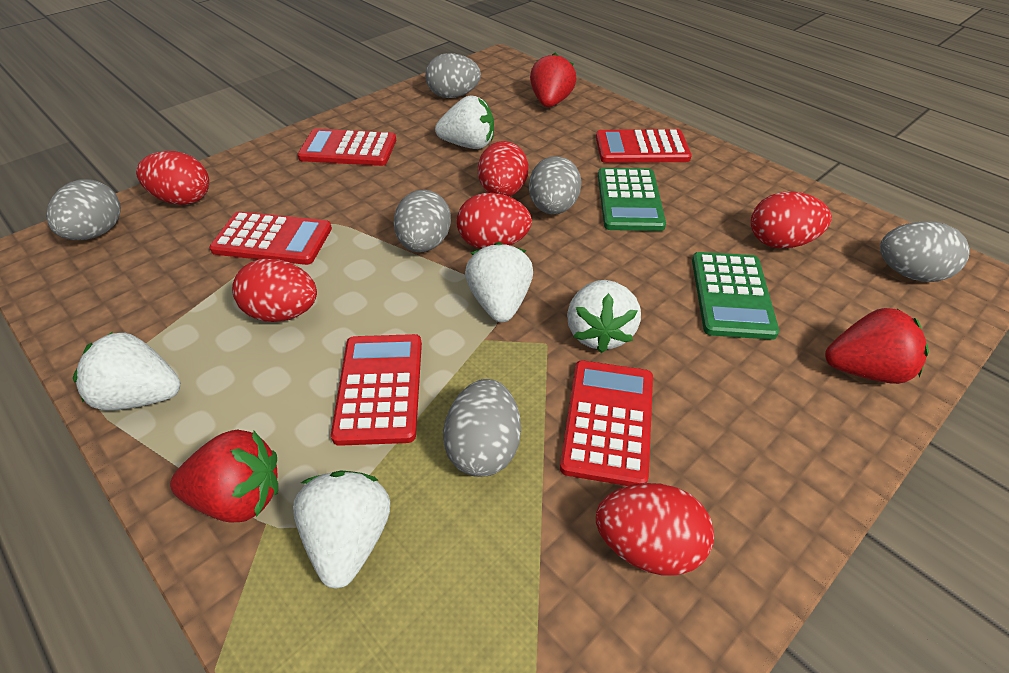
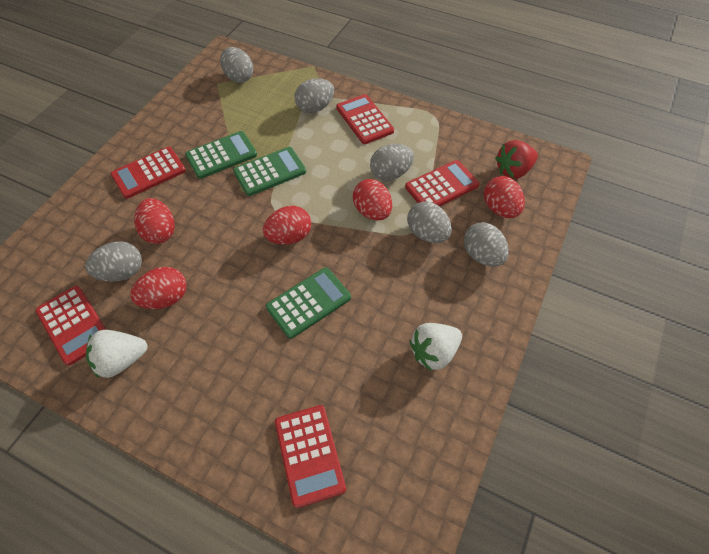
green calculator: [598,168,666,231] [692,252,779,340] = 2 -> [185,131,257,179] [233,147,306,196] [266,267,351,339] = 3
red egg: [136,151,209,205] [232,259,317,322] [457,193,532,249] [478,141,529,196] [596,483,714,576] [751,191,832,248] = 6 -> [130,267,187,309] [134,198,175,244] [263,206,311,245] [353,179,392,220] [484,176,525,218] = 5
red strawberry: [170,430,278,523] [530,53,577,107] [825,308,929,384] = 3 -> [495,140,538,179] = 1
white strawberry: [73,332,181,411] [293,471,390,589] [435,96,494,149] [465,242,533,322] [567,280,641,353] = 5 -> [86,330,148,378] [409,323,462,371] = 2

